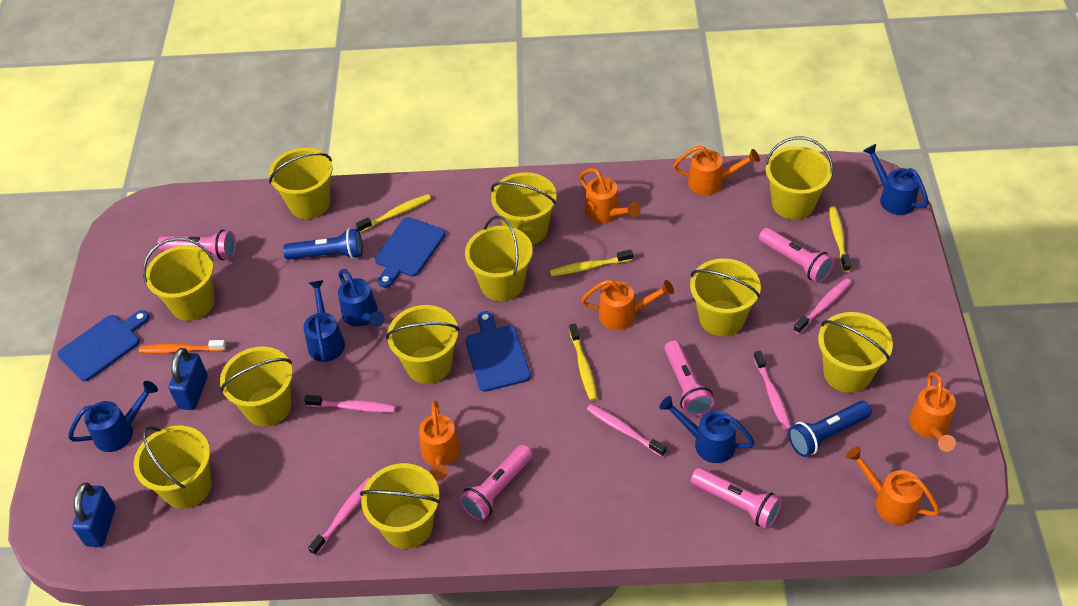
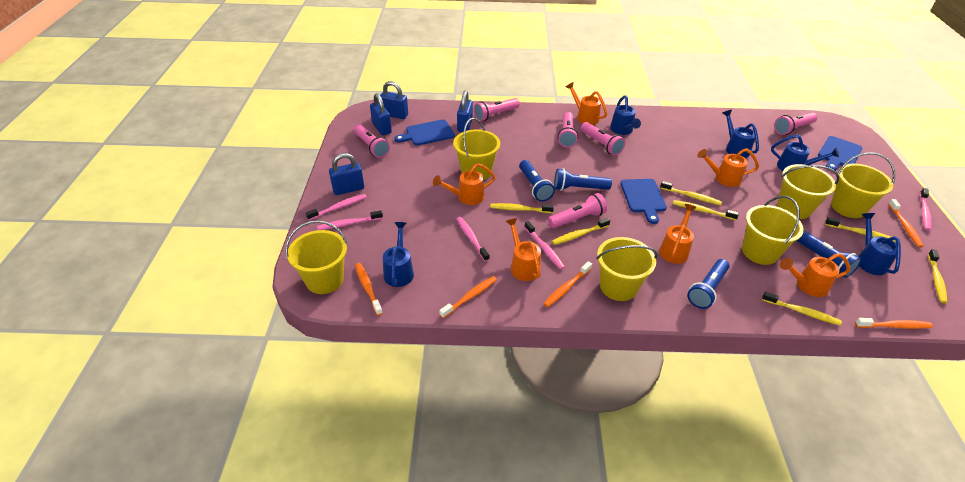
blue flashlight: [283,228,363,260] [788,401,872,457] = 2 -> [519,160,555,202] [554,168,612,191] [687,259,730,309] [796,230,862,278] = 4
blue padlock: [72,483,115,547] [169,348,208,410] = 2 -> [329,153,364,195] [370,93,392,135] [380,81,408,119] [457,91,473,132] = 4
orange toothbrush: [139,340,226,353] = 1 -> [355,263,383,316] [439,276,497,318] [543,261,592,307] [855,318,933,329] [888,199,923,247] = 5
pink flashlight: [157,230,236,260] [459,445,533,521] [664,340,715,417] [691,467,782,529] [759,228,834,283] = 5 -> [354,124,390,158] [474,98,520,121] [548,193,607,228] [558,112,578,148] [581,122,625,156] [774,113,817,135] = 6
yellow bucket: [134,425,212,509] [143,237,215,321] [220,347,293,427] [269,148,333,219] [360,463,440,549] [386,305,460,384] [465,216,533,301] [491,172,557,245] [690,258,761,336] [765,137,833,220] [818,312,893,393] = 11 -> [285,220,347,294] [453,118,500,180] [596,237,658,301] [742,196,804,265] [777,164,839,219] [831,152,895,218] = 6
yellow toothbrush: [356,194,431,232] [550,250,633,276] [569,324,597,401] [829,206,851,272] = 4 -> [490,203,554,213] [552,218,610,245] [660,181,722,205] [673,200,739,220] [762,291,842,325] [825,217,896,243] [928,249,947,303] = 7

